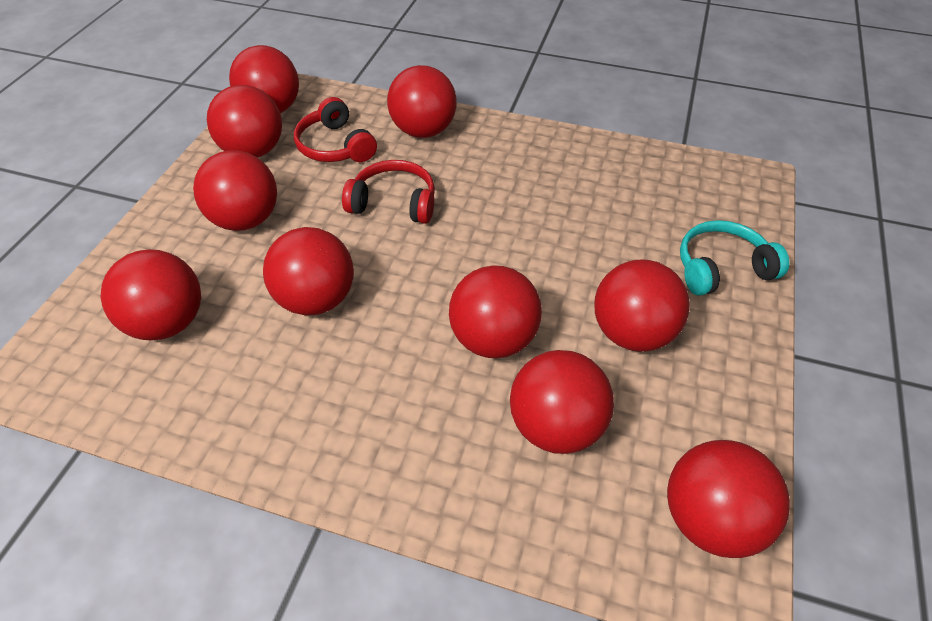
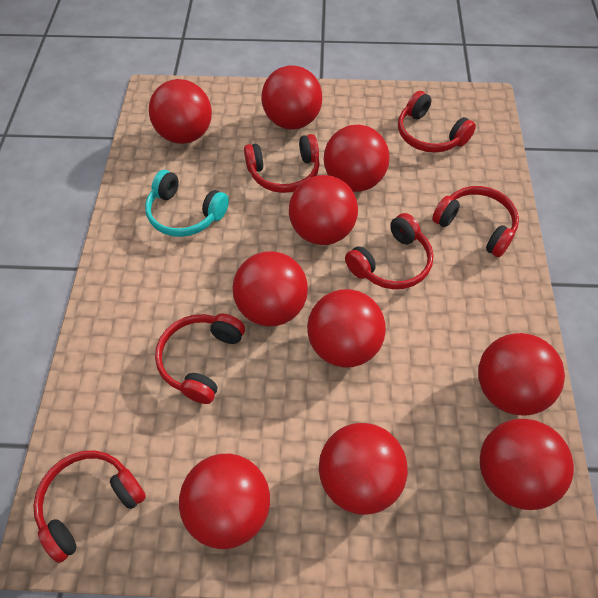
red headphones: [294,97,377,162] [342,160,435,224] = 2 -> [33,450,146,563] [155,313,245,404] [244,134,320,193] [345,213,433,289] [398,91,476,153] [432,186,519,257] = 6

